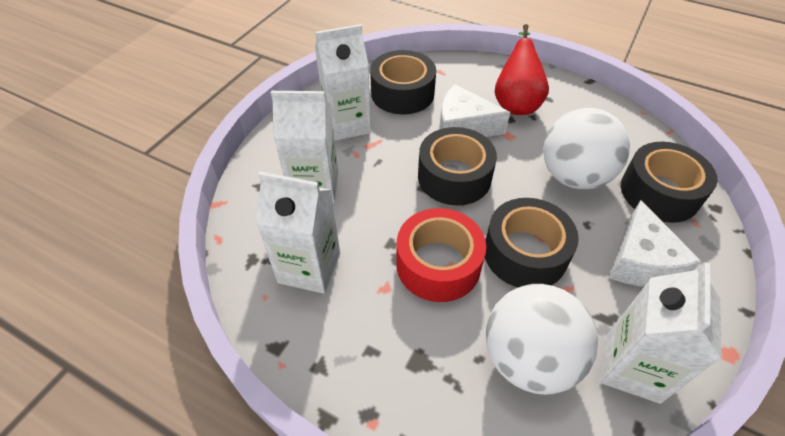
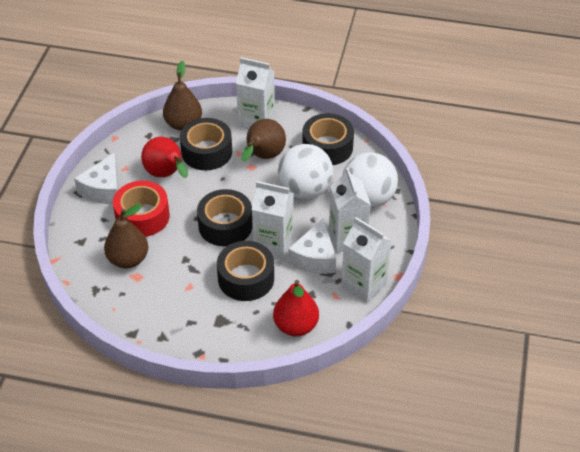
brown pear: none = 0 -> [104,204,148,268] [163,61,202,131] [242,119,286,162] = 3
red pear: [495,24,549,115] = 1 -> [141,137,188,178] [273,280,319,336] = 2

